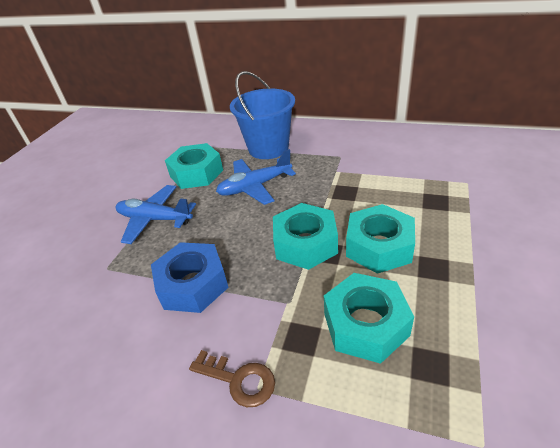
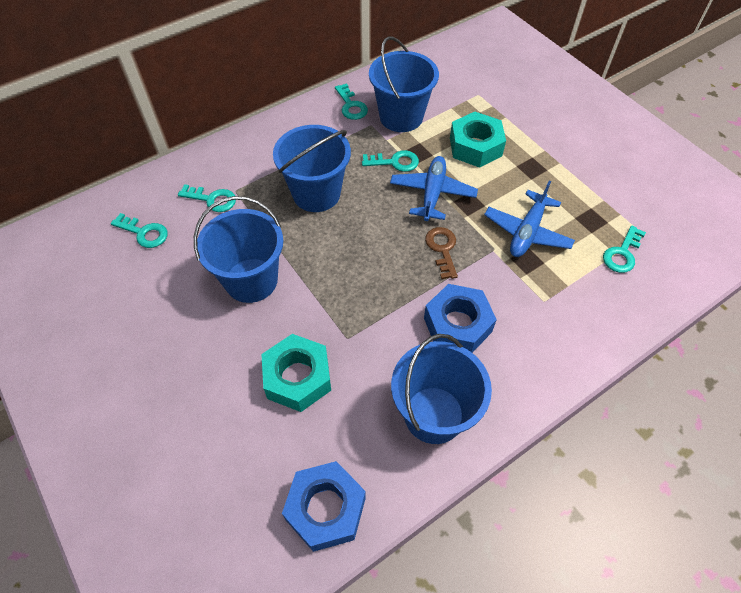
blue bucket: [230,71,295,159] = 1 -> [194,196,283,303] [273,125,351,212] [369,36,439,132] [391,334,492,444] = 4
blue nut: [151,242,229,313] = 1 -> [282,461,366,552] [424,284,497,353] = 2
turquoise key: none = 0 -> [111,213,168,248] [178,184,236,212] [335,83,368,120] [362,150,419,172] [603,225,646,273] = 5
turquoise nut: [165,143,223,189] [273,203,338,270] [324,273,414,364] [346,204,415,274] = 4 -> [261,334,331,412] [450,112,506,168] = 2

